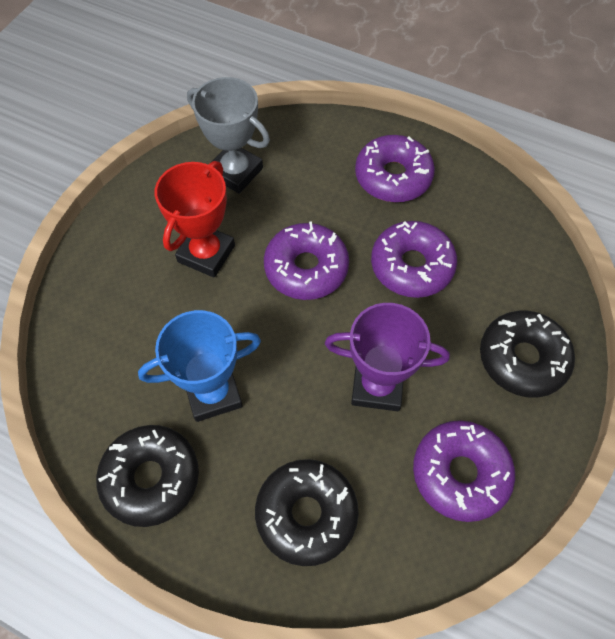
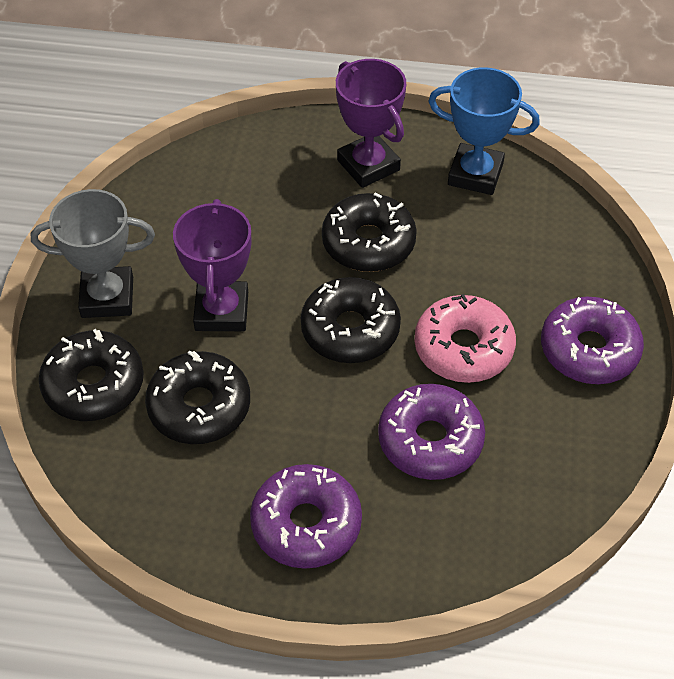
black donut: [96,425,199,527] [255,459,359,566] [480,310,575,398] = 3 -> [38,329,144,421] [145,351,250,444] [301,277,401,363] [322,193,417,272] = 4
pink donut: none = 0 -> [414,294,516,383] = 1
purple donut: [264,221,349,300] [355,135,435,202] [371,221,457,298] [413,420,515,522] = 4 -> [250,464,362,569] [378,384,485,480] [541,297,644,384] = 3
purple trophy: [325,303,450,411] = 1 -> [173,199,252,331] [336,59,406,188] = 2
red trophy: [155,161,235,278] = 1 -> none = 0

